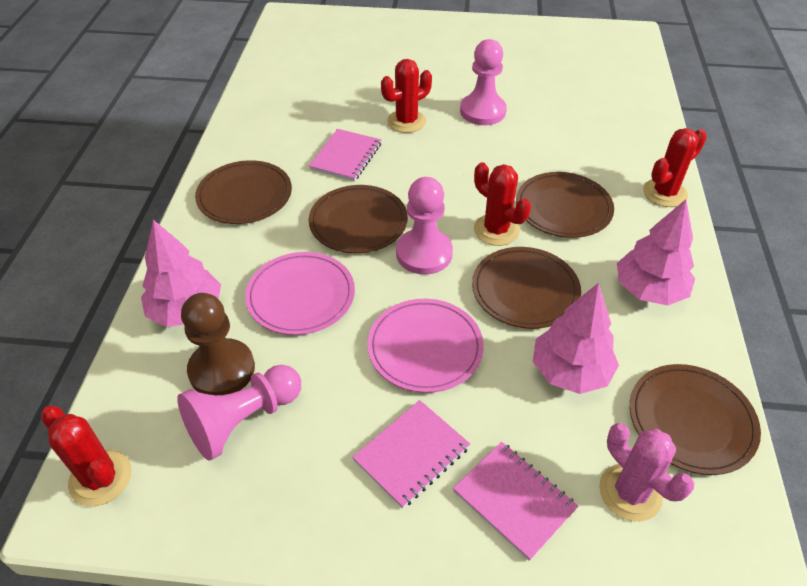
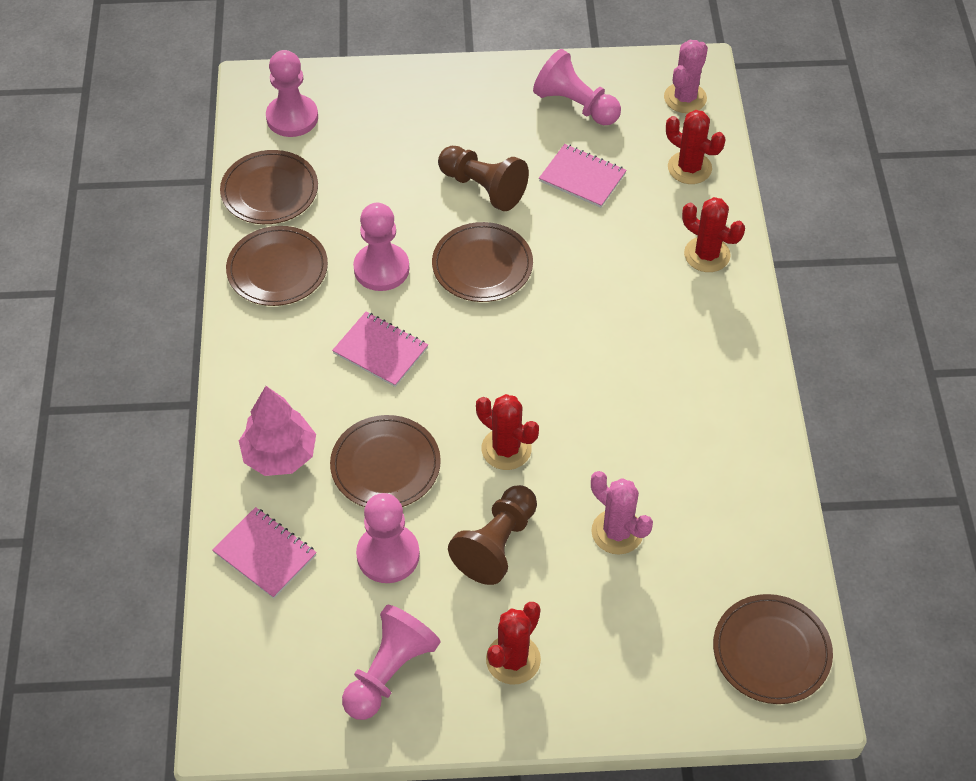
brown pawn: [181,293,255,395] = 1 -> [438,146,529,211] [448,485,537,585] = 2
pink cactus: [599,423,694,522] = 1 -> [591,471,653,554] [664,40,708,113] = 2
pink pawn: [177,365,301,461] [396,177,453,275] [460,39,507,125] = 3 -> [266,50,318,137] [342,605,441,720] [353,203,409,291] [356,493,420,583] [533,49,621,125] = 5
pink plate: [245,252,355,335] [368,299,484,393] = 2 -> none = 0
pink tree: [141,220,221,327] [533,283,619,394] [617,199,695,305] = 3 -> [239,386,316,476] = 1

